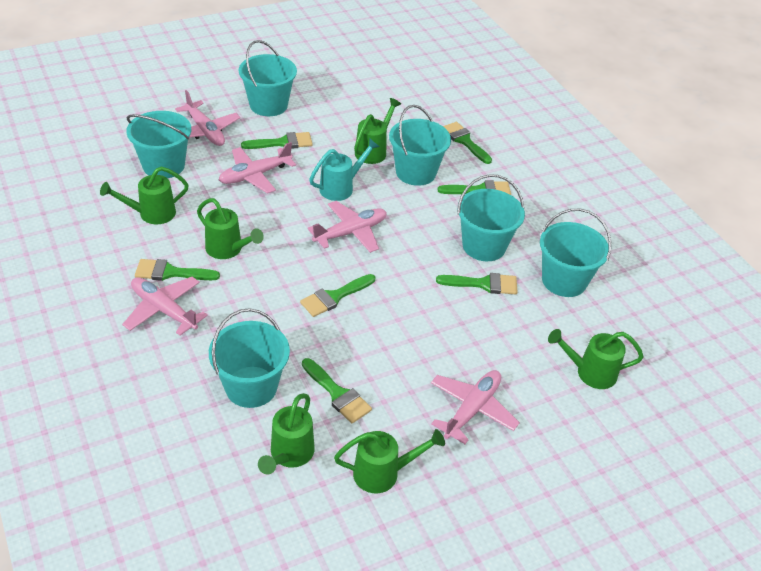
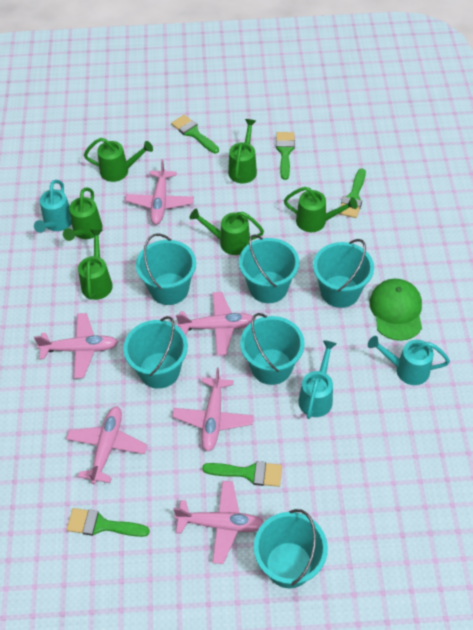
green brush: [135,259,220,281] [241,132,313,149] [300,274,375,317] [302,358,372,423] [436,273,518,294] [438,180,511,195] [443,122,492,164] = 7 -> [67,508,150,537] [171,115,219,154] [202,461,282,487] [276,132,295,180] [339,168,366,218] = 5
green cap: none = 0 -> [369,279,422,341] = 1
pink plane: [122,277,208,336] [175,90,240,146] [219,142,296,194] [308,201,387,253] [431,370,520,444] = 5 -> [34,313,118,379] [66,406,147,484] [125,159,194,224] [172,368,253,452] [173,481,264,564] [176,292,256,355] = 6
turquoise watering can: [309,139,379,201] = 1 -> [34,180,72,233] [298,340,336,419] [368,336,450,385] = 3

